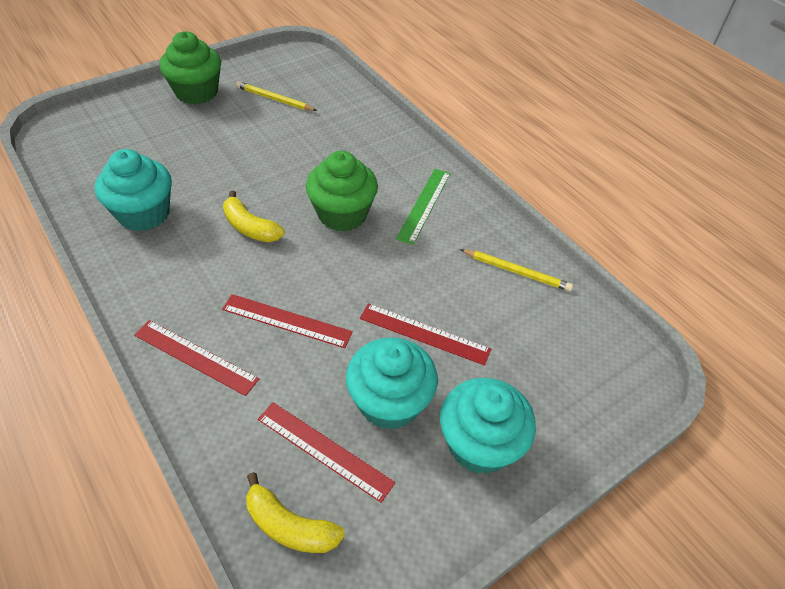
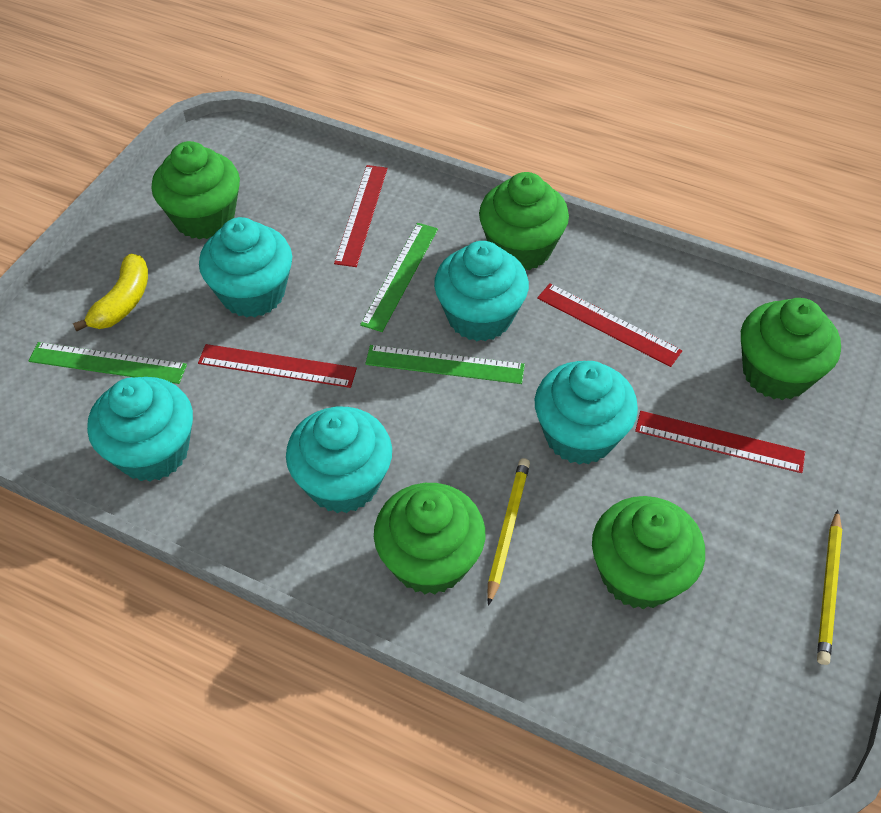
green cupcake: [159,31,221,104] [306,151,378,231] = 2 -> [151,141,240,239] [374,483,485,595] [479,172,569,270] [592,496,705,609] [741,298,841,400] = 5
green ruler: [396,169,451,245] = 1 -> [29,342,187,384] [360,223,438,332] [365,345,525,384] = 3
turquoise cupcake: [95,149,172,231] [346,338,438,430] [440,378,536,474] = 3 -> [87,377,193,481] [199,217,292,318] [286,407,392,513] [434,241,529,341] [535,361,638,465] = 5
yellow banana: [223,191,285,242] [246,472,345,553] = 2 -> [73,253,148,332] = 1

